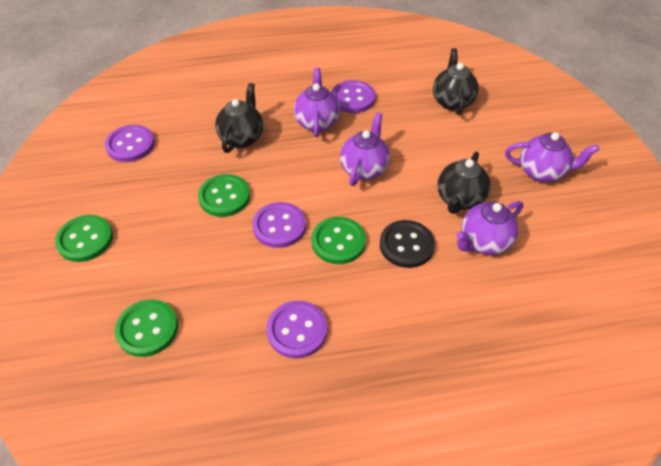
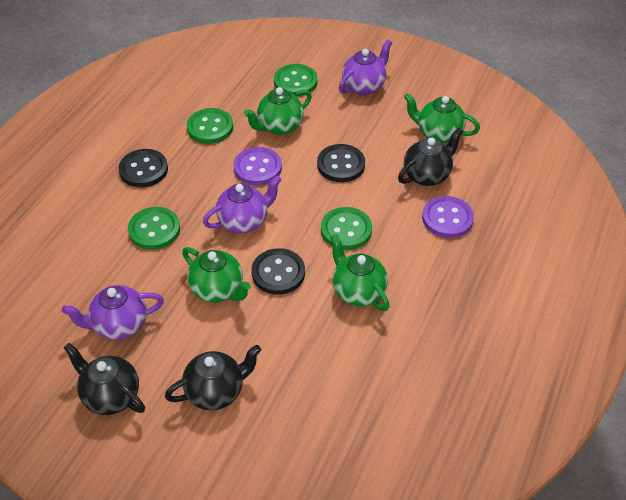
black button: [380,220,435,268] = 1 -> [119,149,168,187] [252,248,305,295] [317,144,365,182] = 3
green teapot: none = 0 -> [182,247,251,303] [244,87,312,135] [330,234,390,311] [404,93,480,144] = 4
purple button: [105,125,155,162] [252,202,306,248] [267,301,327,359] [332,80,375,113] = 4 -> [233,147,282,185] [422,196,474,238] = 2
purple teapot: [294,68,340,137] [340,112,390,186] [456,201,523,255] [505,132,599,182] = 4 -> [62,285,164,340] [203,175,282,233] [339,40,392,95] = 3

